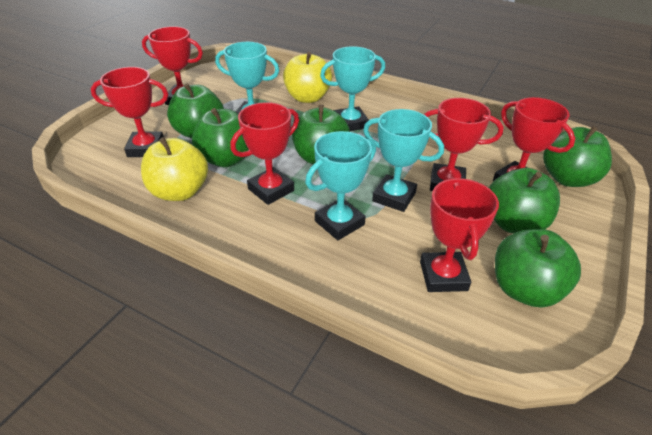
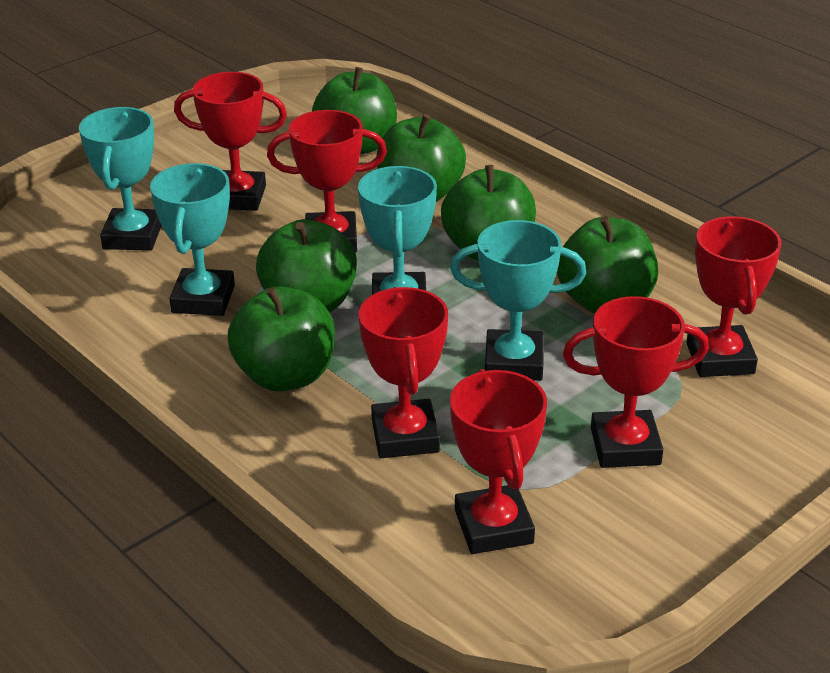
yellow apple: [141,137,208,201] [283,52,332,103] = 2 -> none = 0

